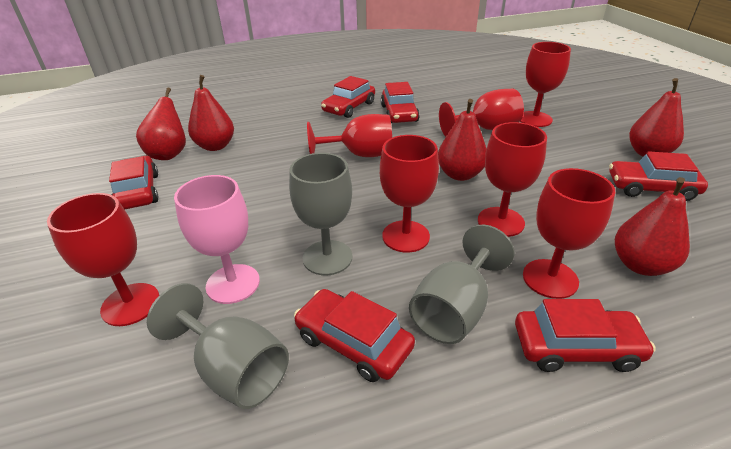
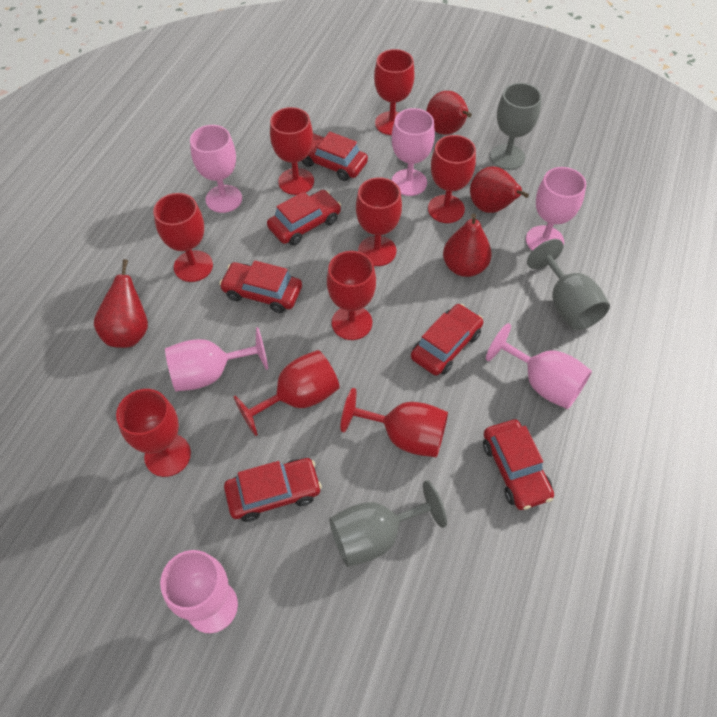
pink goblet: [174,175,260,304] = 1 -> [160,550,238,633] [165,327,268,391] [190,125,242,213] [392,108,435,196] [486,323,592,409] [526,167,586,251] = 6
red goblet: [47,193,159,326] [307,114,392,157] [380,135,439,252] [439,89,524,136] [478,122,547,237] [520,42,571,127] [523,168,615,299] = 7 -> [116,389,191,477] [153,193,213,282] [233,350,340,436] [270,107,314,195] [327,251,376,340] [341,388,448,457] [356,177,402,266] [374,49,415,135] [428,135,476,223] = 9
red pear: [136,87,186,160] [188,75,234,151] [438,99,487,181] [615,177,690,276] [629,78,684,157] = 5 -> [94,259,148,348] [426,91,472,135] [443,213,492,277] [470,166,529,213] = 4

